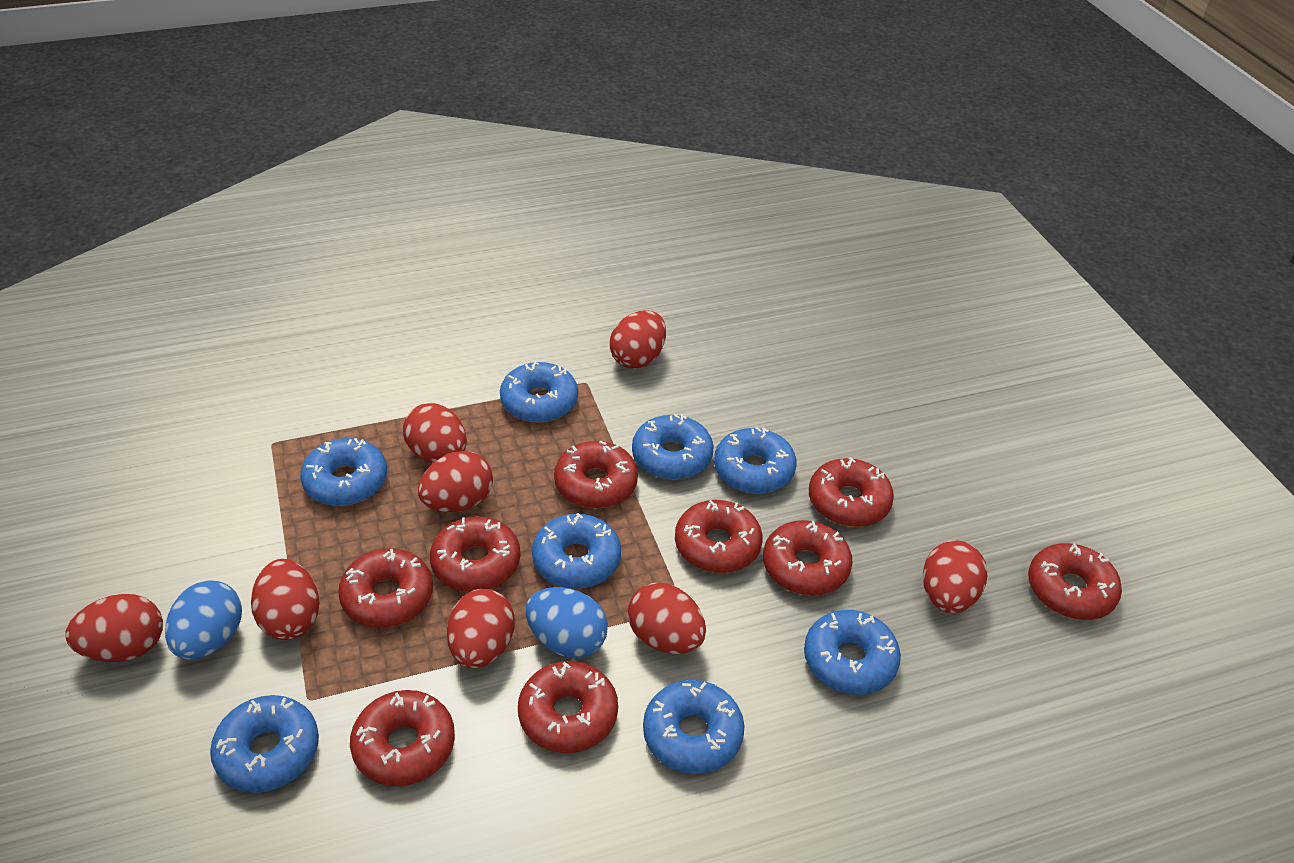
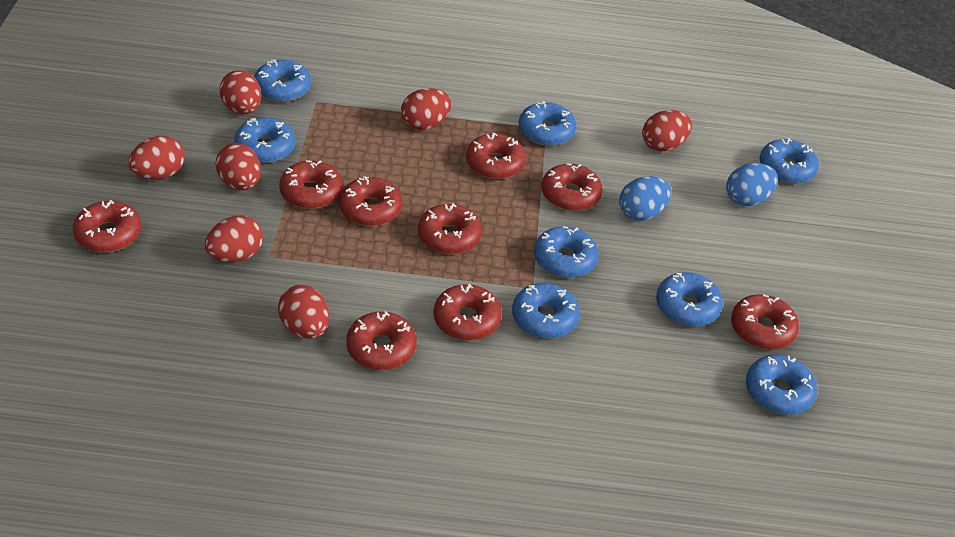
red egg: [65,594,163,662] [251,559,319,640] [403,403,467,463] [418,451,493,512] [447,589,515,668] [609,310,666,369] [628,583,706,654] [923,540,987,613] = 8 -> [128,136,185,180] [205,215,263,262] [215,143,261,190] [219,71,261,114] [278,285,329,339] [401,88,451,130] [642,110,692,151] = 7

